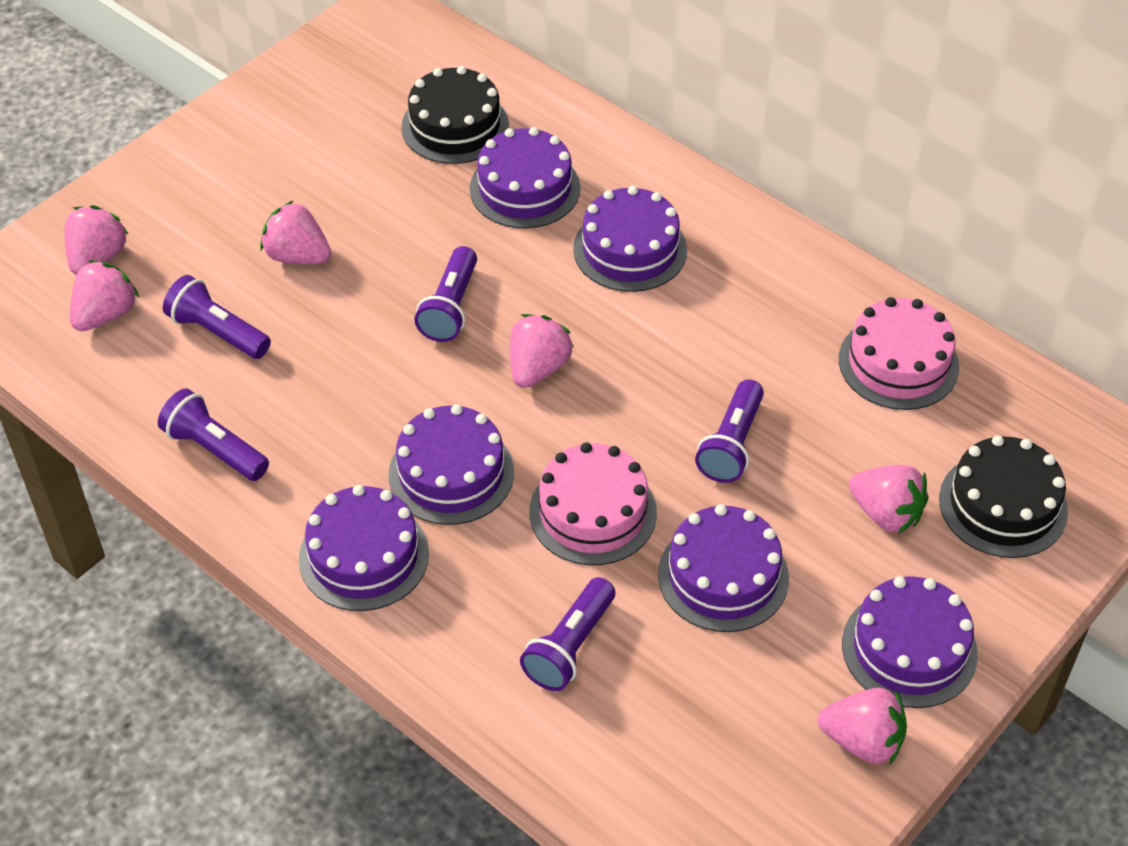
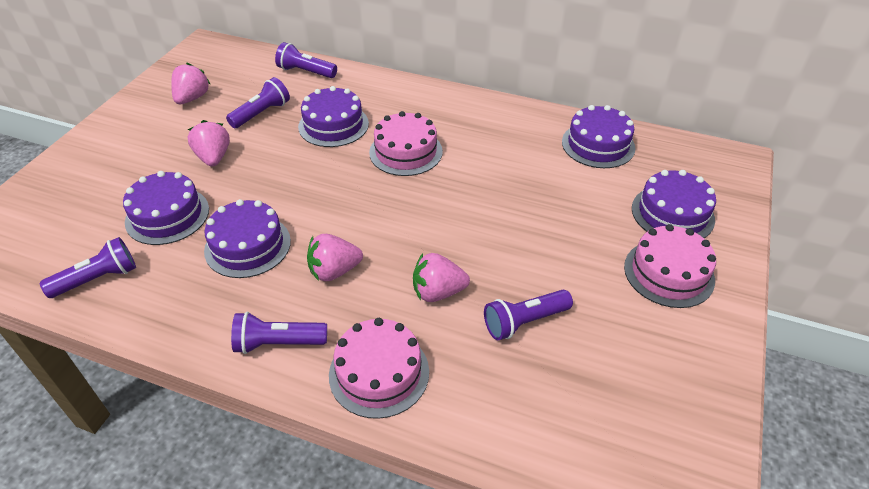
black cake: [401,66,509,164] [939,435,1068,558] = 2 -> none = 0
pink cake: [529,442,657,565] [839,297,959,410] = 2 -> [329,318,429,419] [369,111,443,176] [624,224,716,308] = 3
pink strawberry: [65,205,129,275] [70,260,139,331] [260,200,331,264] [510,314,574,388] [818,688,907,765] [849,465,929,534] = 6 -> [171,63,210,104] [187,120,230,167] [307,234,363,281] [413,253,470,302] = 4
purple cake: [299,485,429,611] [389,404,514,525] [470,127,580,229] [573,186,687,292] [658,504,789,632] [842,576,978,708] = 6 -> [123,171,209,245] [204,199,291,278] [298,86,369,147] [562,105,635,168] [632,170,716,238] = 5

